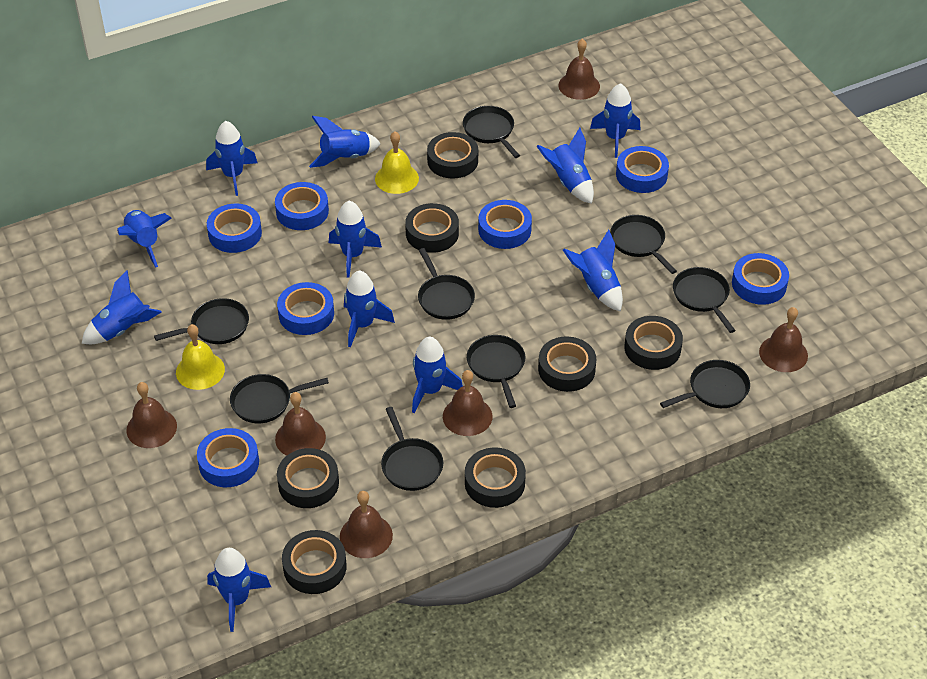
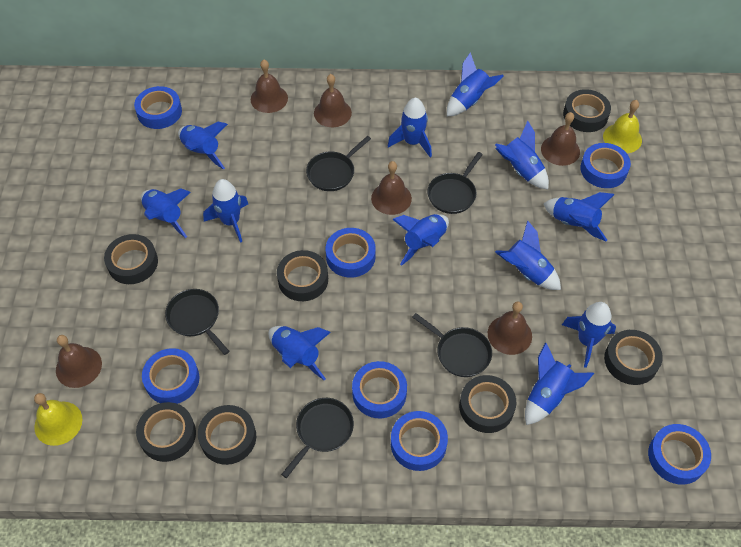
black pan: [154,298,249,344] [230,374,329,423] [381,407,443,491] [418,248,475,320] [463,106,520,158] [467,335,525,408] [610,215,677,274] [660,360,750,408] [673,267,736,333] = 9 -> [165,289,229,355] [281,398,354,478] [306,136,371,191] [412,313,492,377] [427,152,483,214] = 5
blue rocket: [82,270,161,344] [117,210,171,267] [206,121,257,196] [207,548,271,632] [309,116,381,168] [329,201,382,278] [344,270,395,347] [412,337,463,413] [537,128,594,204] [563,230,623,311] [590,83,640,158] = 11 -> [141,189,191,238] [178,122,228,169] [203,179,248,243] [268,326,331,380] [388,97,432,158] [392,214,449,265] [447,52,504,116] [495,121,549,189] [495,220,561,290] [525,342,594,425] [543,192,615,241] [562,302,616,368] = 12

